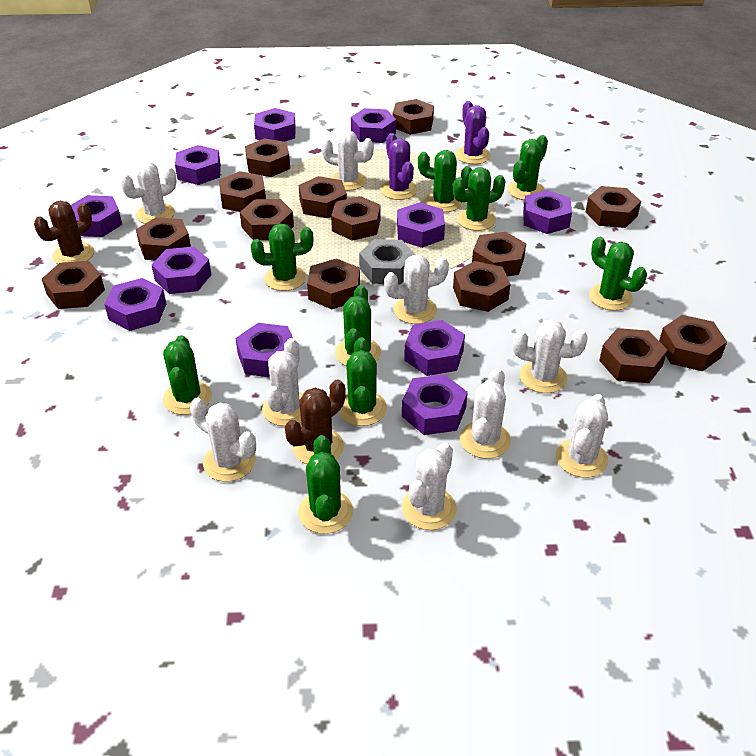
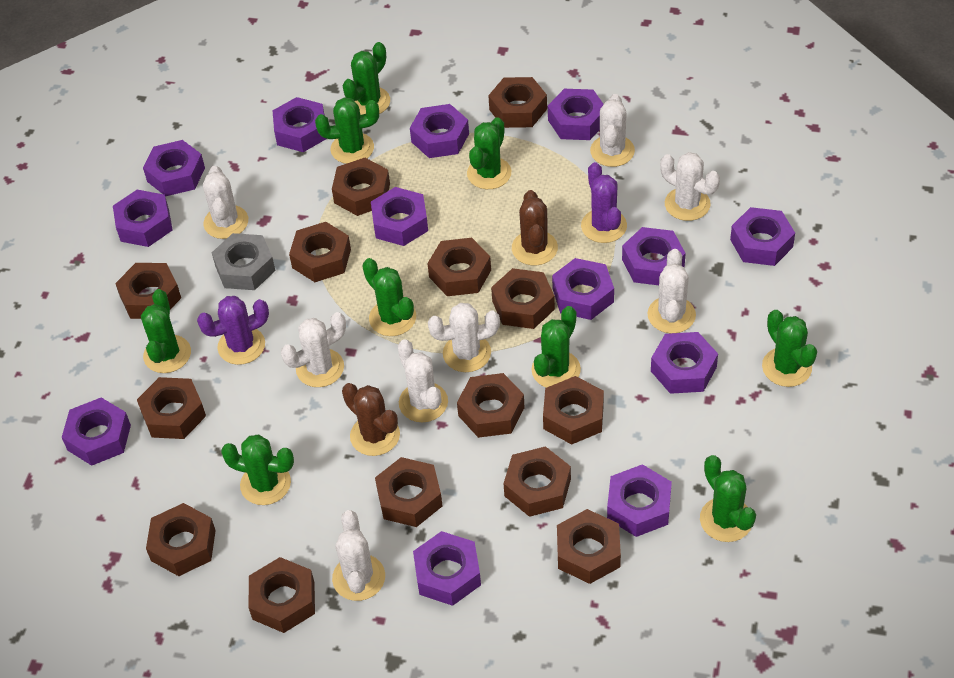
purple nut: [71,195,122,237] [104,278,166,331] [152,246,212,294] [175,145,221,185] [235,323,293,377] [254,108,296,142] [351,108,396,143] [397,202,445,248] [402,374,468,435] [404,320,465,376] [523,190,572,234] = 11 -> [62,397,131,466] [113,190,173,247] [143,140,205,196] [272,97,327,152] [371,187,428,246] [410,104,469,158] [413,531,481,606] [548,89,604,140] [552,258,614,320] [607,464,672,537] [622,227,686,285] [651,332,718,394] [730,207,795,266] = 13
white cactus: [120,162,177,224] [190,397,256,482] [262,338,303,426] [321,130,374,191] [384,255,449,324] [402,442,456,530] [460,368,511,459] [513,319,588,393] [556,394,608,478] = 9 -> [203,166,248,239] [281,312,346,387] [332,510,385,601] [398,339,448,422] [428,303,500,372] [590,94,635,167] [647,249,696,333] [660,152,720,221] = 8

